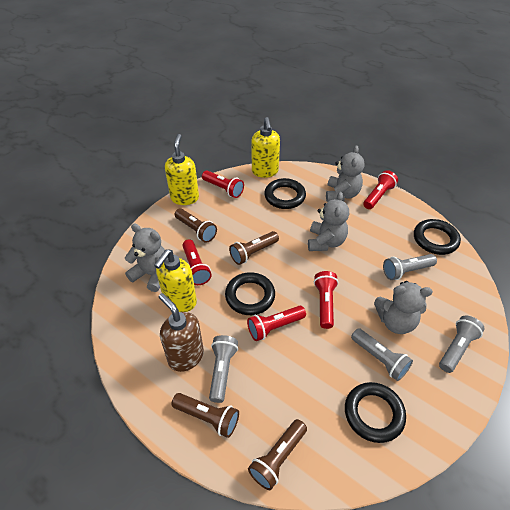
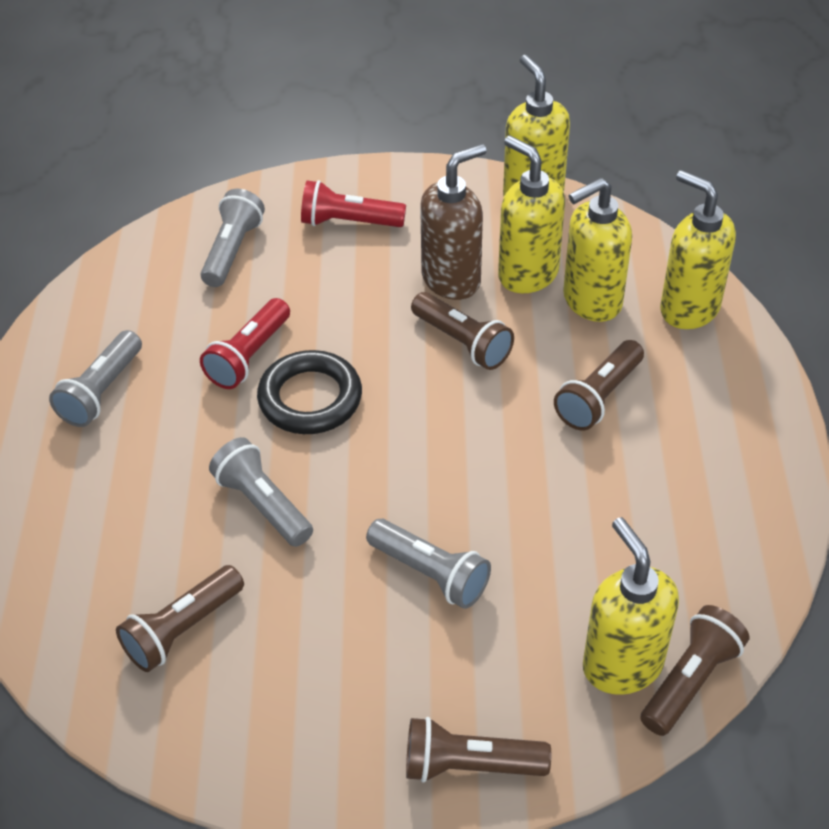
black ring: [225,272,275,315] [264,178,306,209] [345,382,406,443] [414,219,461,255] = 4 -> [257,350,362,434] = 1
brown flashlight: [172,393,239,438] [175,208,217,243] [229,231,279,265] [248,419,307,490] = 4 -> [116,565,244,672] [406,717,551,783] [411,292,514,370] [554,340,644,431] [640,605,750,736] = 5
grey teddy bear: [125,224,165,292] [308,192,349,251] [326,145,365,202] [374,281,433,334] = 4 -> none = 0
red flashlight: [182,239,212,285] [202,170,244,198] [247,306,306,341] [314,271,338,329] [363,170,398,209] = 5 -> [200,298,290,389] [301,180,406,227] = 2
yellow soap dispenser: [154,249,197,312] [165,134,199,205] [251,117,280,178] = 3 -> [498,136,565,293] [503,55,570,196] [563,178,632,322] [583,517,679,695] [660,170,736,329] = 5

